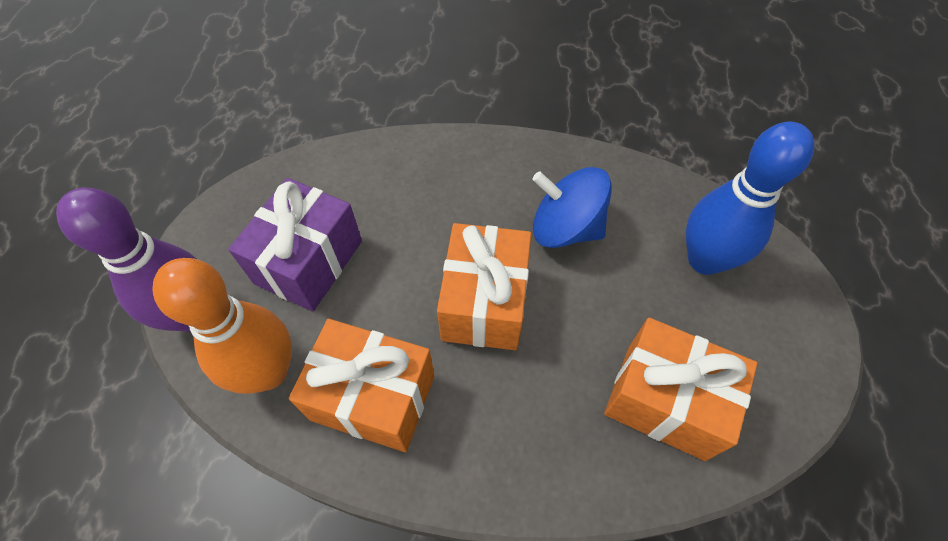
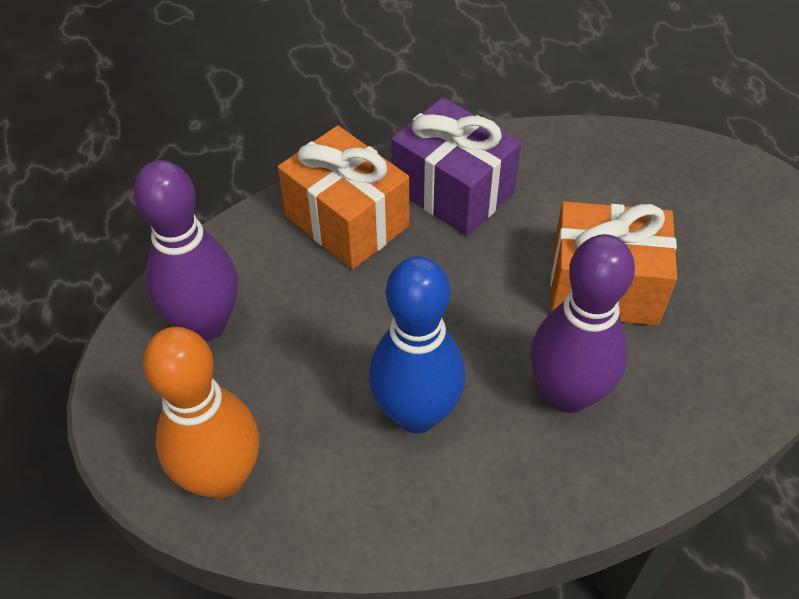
blue spinning top: [532,167,612,248] = 1 -> none = 0
orange gift: [289,319,434,452] [437,223,531,350] [604,318,757,461] = 3 -> [278,126,409,269] [550,201,677,325] = 2
purple bowling pin: [56,188,196,332] = 1 -> [133,160,238,341] [531,234,635,413] = 2

